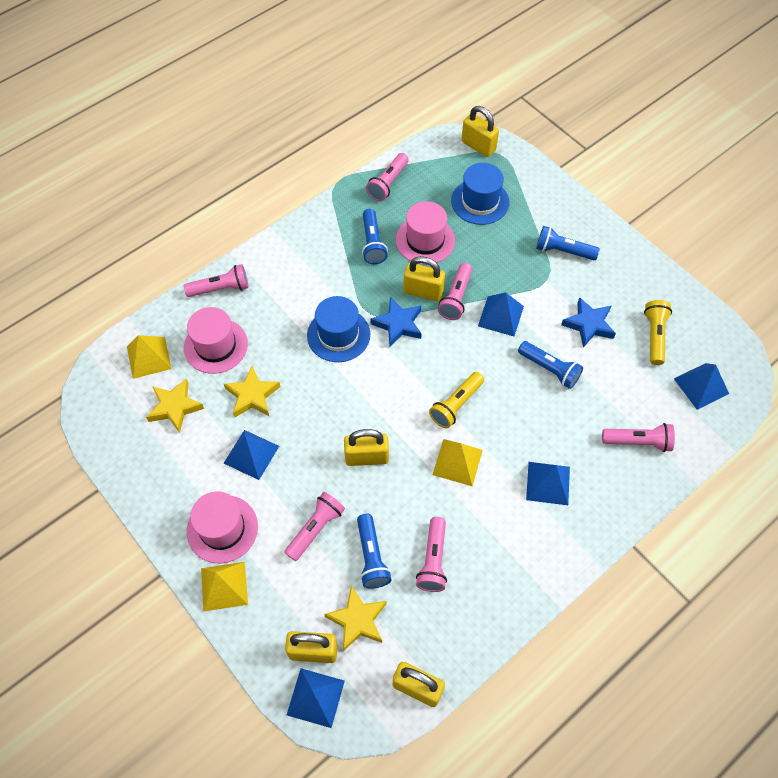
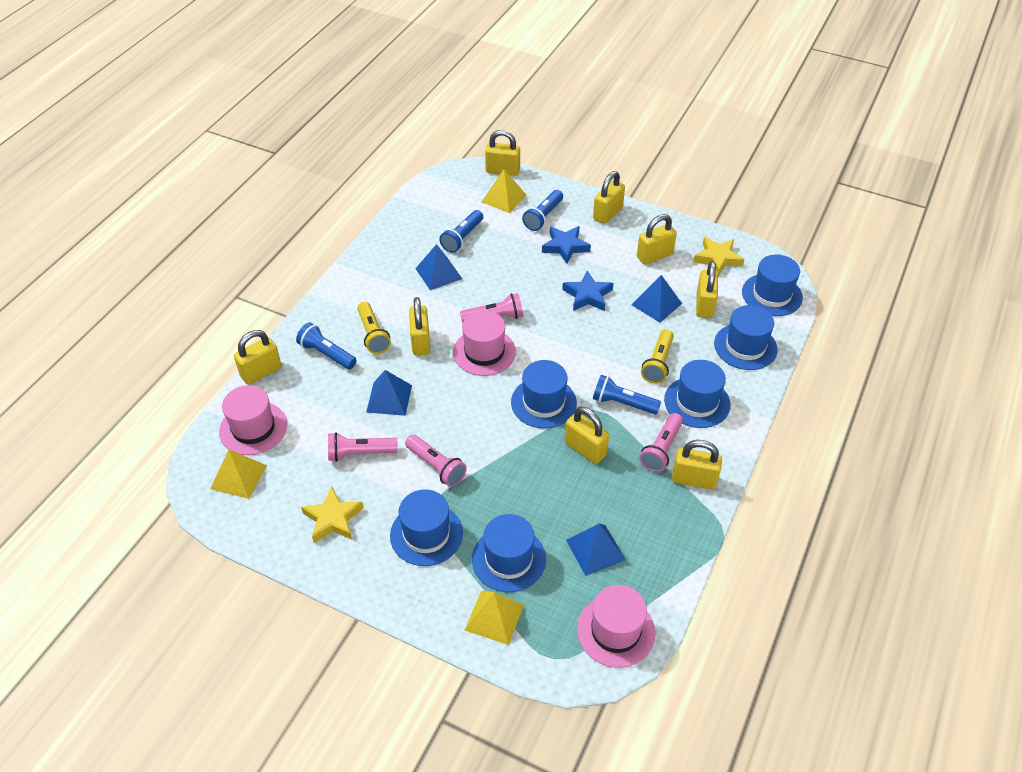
blue hat: [307,296,370,362] [451,163,509,225] = 2 -> [390,489,463,566] [472,514,546,592] [511,360,577,429] [664,360,731,428] [714,305,778,370] [742,255,803,316] = 6
blue pyramid: [224,430,279,480] [287,668,345,728] [478,293,524,336] [526,462,570,505] [674,363,729,410] = 5 -> [366,370,412,416] [415,244,462,290] [566,523,625,576] [631,275,682,323] = 4
pink flashlight: [184,264,249,297] [284,492,345,561] [366,153,409,201] [416,517,447,592] [438,263,472,320] [602,423,675,452] = 6 -> [328,432,398,462] [405,435,467,487] [460,293,523,324] [639,413,683,472] = 4
yellow padlock: [285,631,338,663] [344,429,389,466] [393,662,445,707] [403,256,445,301] [461,106,499,157] = 5 -> [234,330,282,385] [409,297,430,355] [485,130,520,176] [565,407,609,464] [593,171,625,224] [637,214,677,265] [672,440,722,490] [696,261,718,318] = 8
yellow star: [146,379,204,433] [224,366,280,418] [324,586,386,651] = 3 -> [301,487,364,543] [693,237,745,276] = 2

